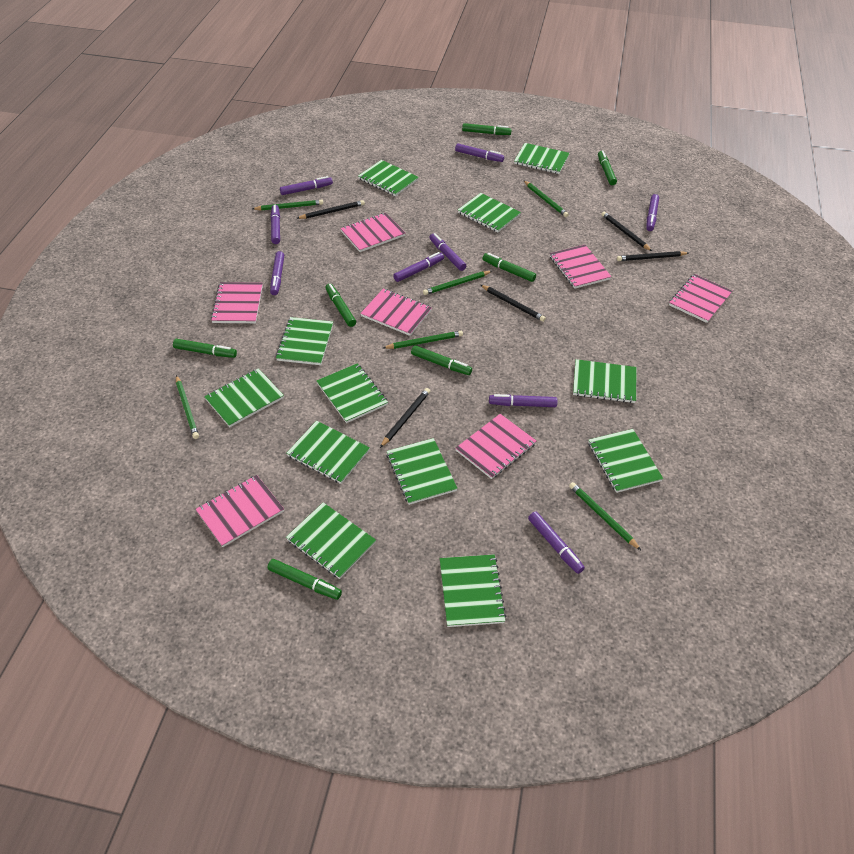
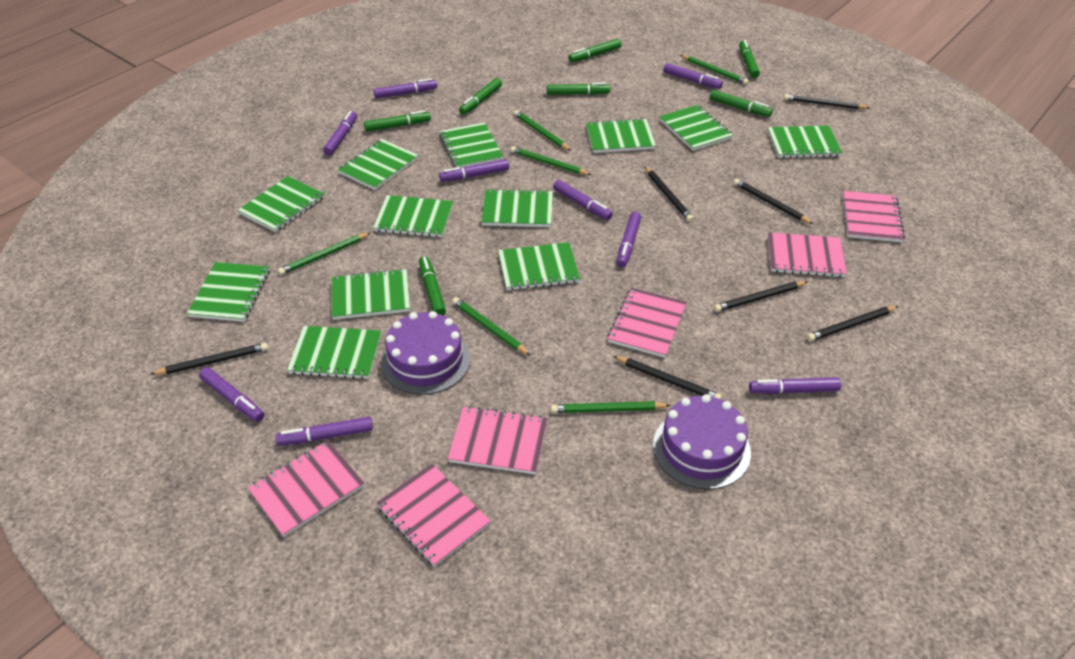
black pencil: [296,200,365,219] [380,388,430,448] [481,285,546,322] [601,212,652,251] [617,251,688,261] = 5 -> [150,343,268,375] [613,356,722,399] [645,166,694,222] [714,281,808,312] [733,179,813,224] [784,94,870,109] [807,306,898,341] = 7
pink notebook: [195,475,284,547] [211,282,263,323] [341,213,405,252] [360,289,432,336] [456,414,536,479] [550,245,612,289] [669,274,733,323] = 7 -> [248,440,364,537] [376,464,491,567] [447,406,548,474] [607,287,687,358] [768,232,847,277] [843,191,905,242] = 6
purple cake: none = 0 -> [381,311,470,395] [653,394,751,490] = 2

